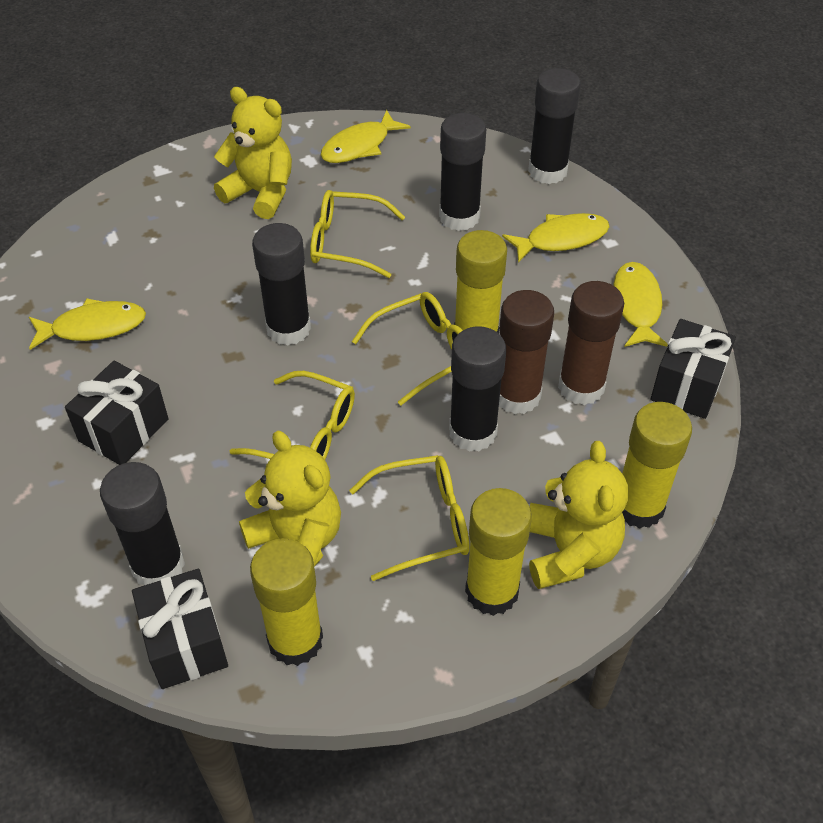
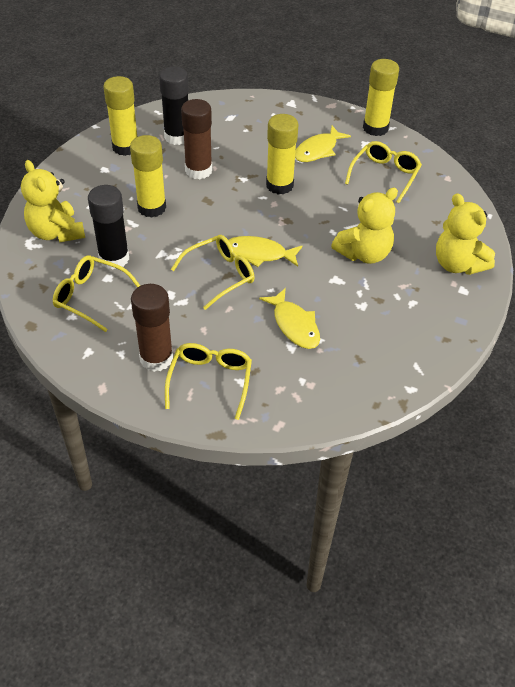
black gift: [65,361,169,465] [132,569,228,689] [651,319,736,419] = 3 -> none = 0
black glue stick: [100,462,185,585] [252,223,311,346] [439,113,486,231] [449,326,506,452] [528,68,581,184] = 5 -> [88,185,129,270] [159,66,189,145] = 2
yellow fish: [29,298,146,350] [320,110,411,163] [502,213,610,263] [613,262,668,347] = 4 -> [229,236,302,267] [259,288,320,349] [295,126,351,162] = 3

